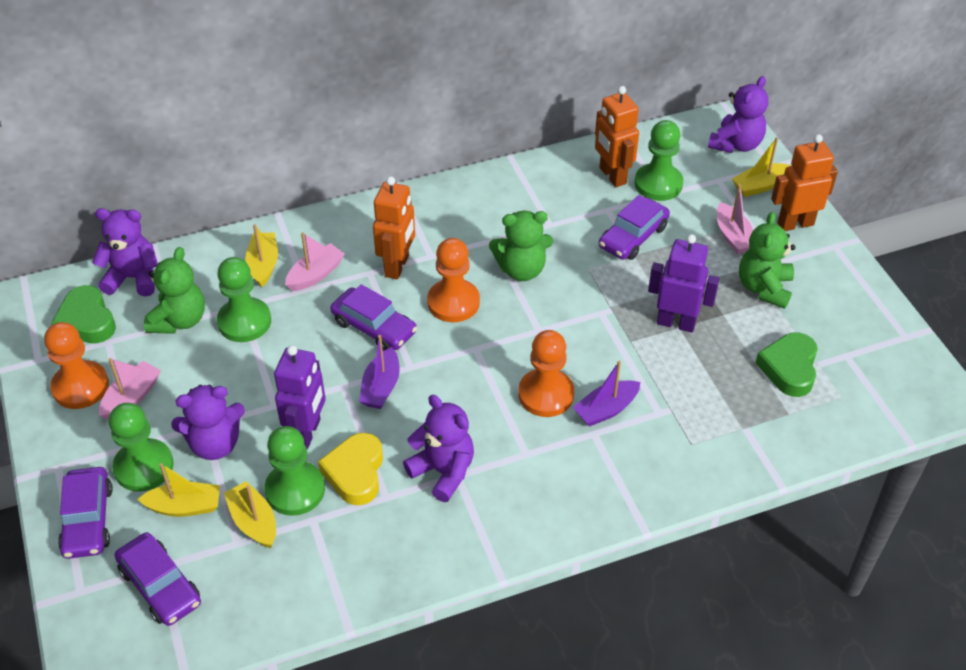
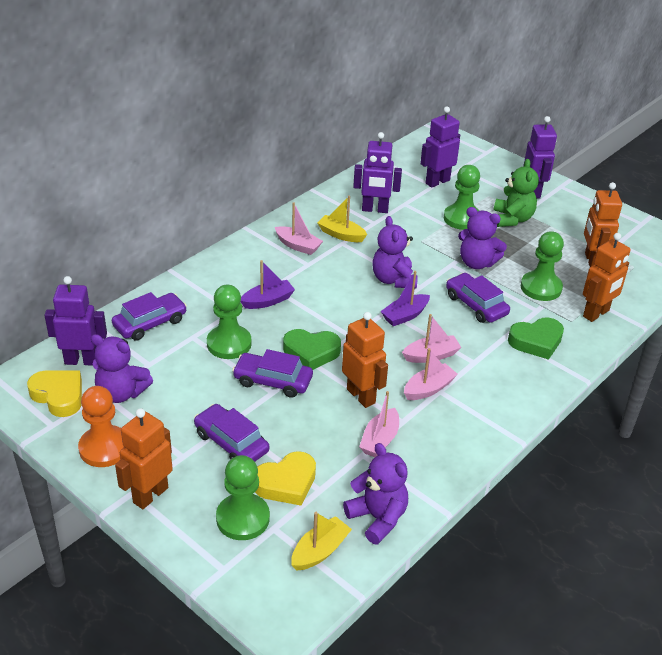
green teddy bear: [144,247,205,334] [489,211,553,281] [739,212,795,309] = 3 -> [494,159,539,227] = 1
orange pawn: [44,322,109,409] [427,238,480,322] [518,330,574,417] = 3 -> [78,386,124,467] = 1
orange robot: [373,176,415,280] [595,86,639,187] [771,134,838,231] = 3 -> [115,408,173,509] [342,312,388,408] [583,233,630,322] [584,182,622,267] = 4
pink boat: [99,358,161,420] [285,232,345,291] [717,185,753,254] = 3 -> [275,202,323,255] [359,391,399,457] [402,314,461,363] [404,348,458,400] = 4
purple robot: [274,345,326,449] [648,234,720,332] = 2 -> [44,276,107,366] [353,132,402,213] [420,106,460,188] [523,116,557,198] = 4
yellow boat: [138,463,220,517] [224,481,276,548] [245,224,278,287] [732,137,791,197] = 4 -> [291,512,352,570] [317,196,367,242] = 2
yellow heart: [318,433,383,505] = 1 -> [27,370,82,417] [255,451,316,506] = 2

